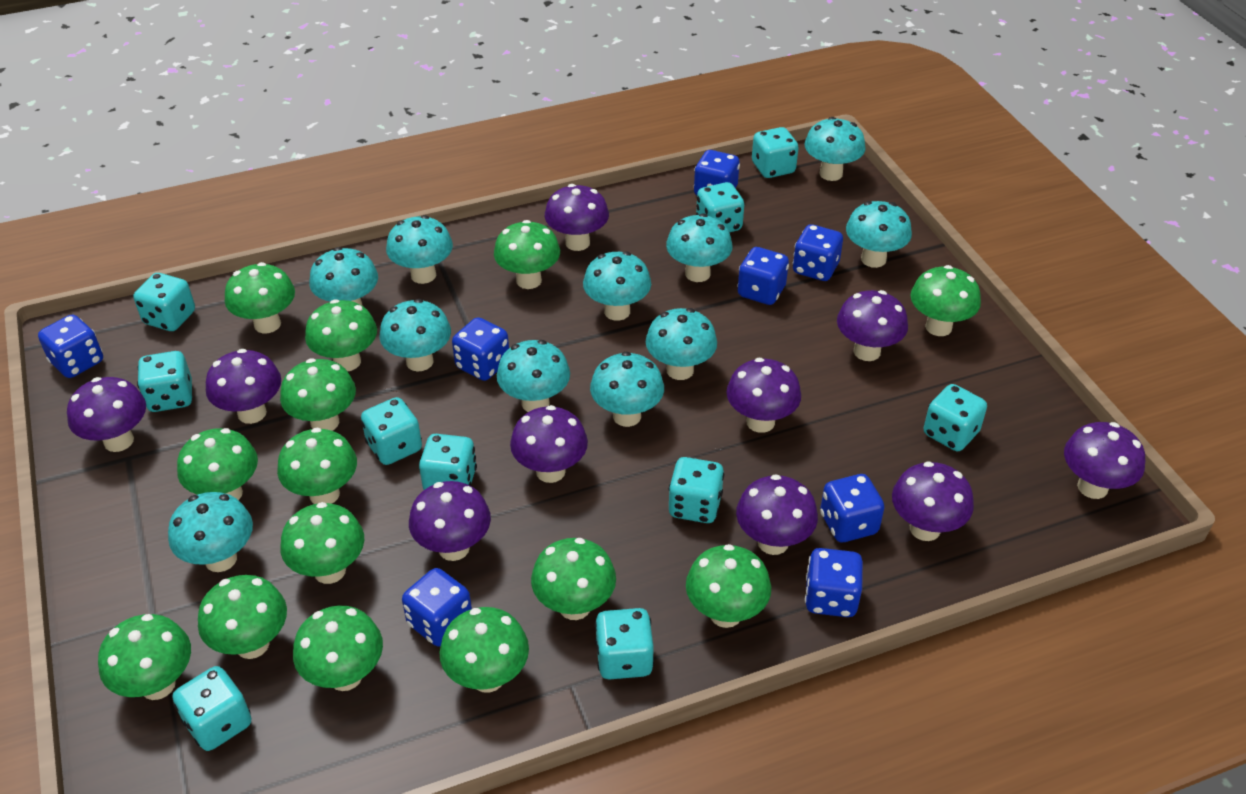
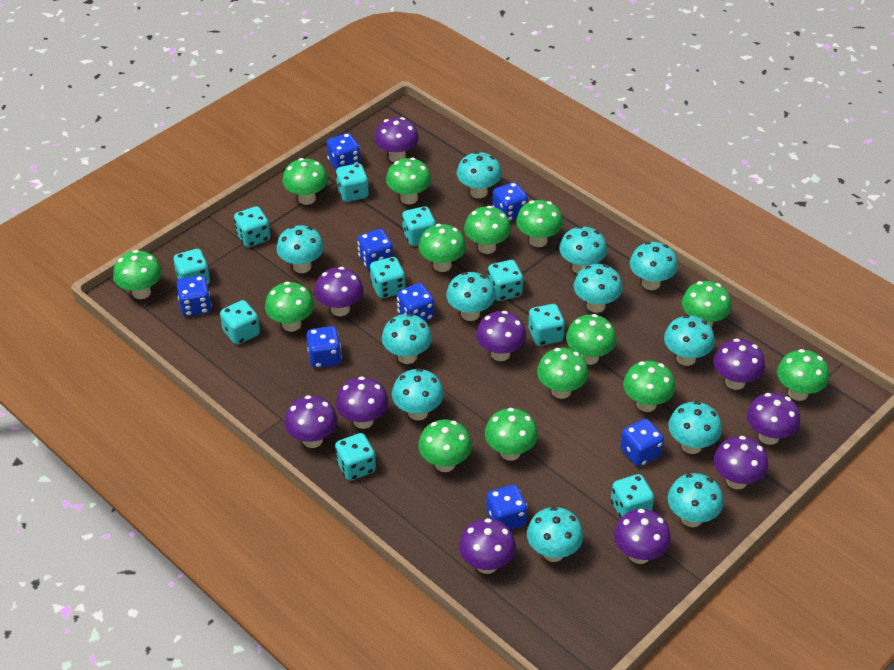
turquoise mushroom: [168,492,253,572] [309,247,378,306] [380,299,451,372] [386,215,453,284] [497,340,570,412] [583,251,651,321] [590,352,664,427] [646,308,717,380] [666,214,732,282] [805,117,866,181] [846,201,912,268] = 11 -> [276,225,324,273] [382,313,432,364] [392,368,444,420] [446,272,495,321] [457,151,502,198] [527,507,584,562] [559,226,607,274] [574,264,623,313] [630,242,678,290] [664,315,715,366] [667,473,724,527] [668,401,722,454] = 12

